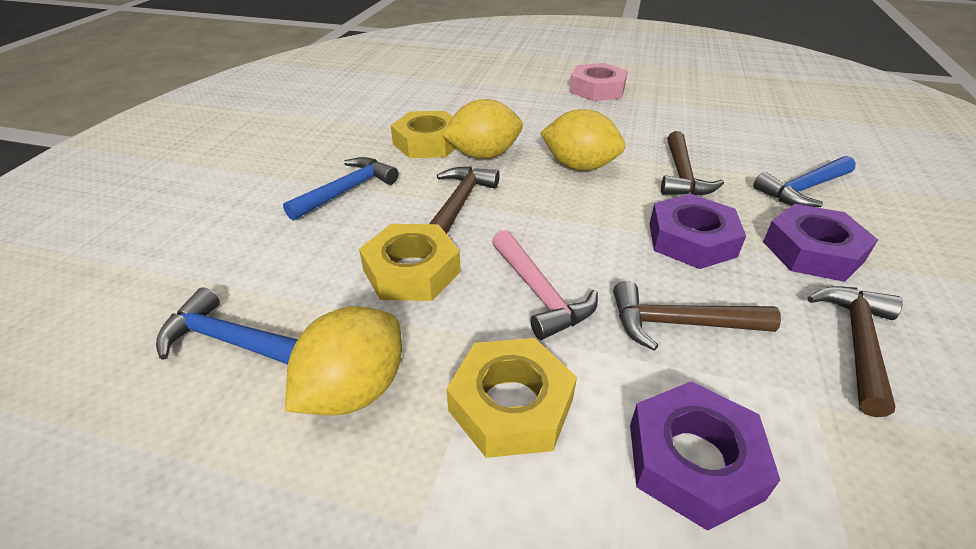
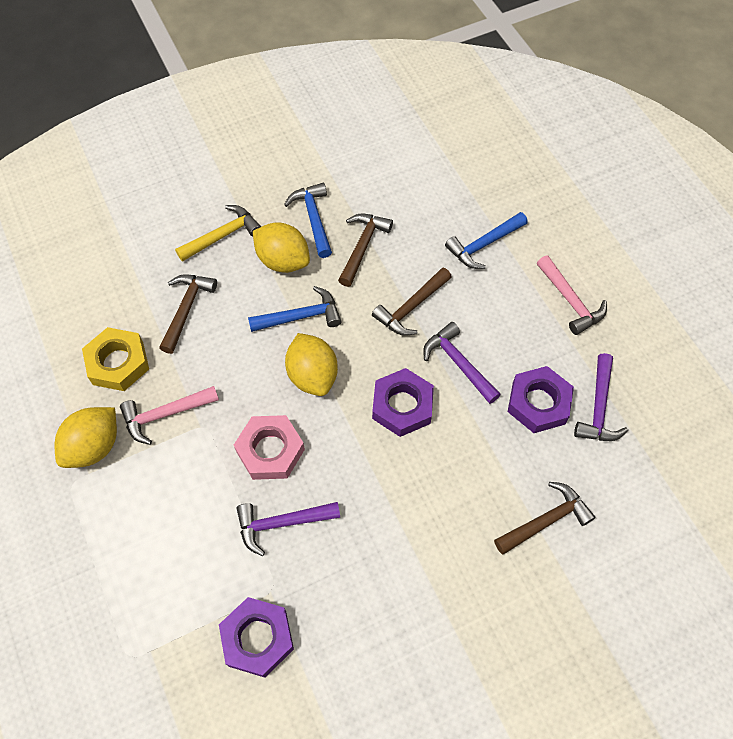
pink hammer: [492,230,598,340] = 1 -> [120,386,219,445] [537,255,607,335] = 2
purple hammer: none = 0 -> [237,502,340,556] [423,322,501,404] [574,353,628,441] = 3
yellow hammer: none = 0 -> [175,205,261,262] = 1
yellow nut: [359,224,461,301] [390,111,456,158] [446,338,577,458] = 3 -> [82,327,149,391] = 1

